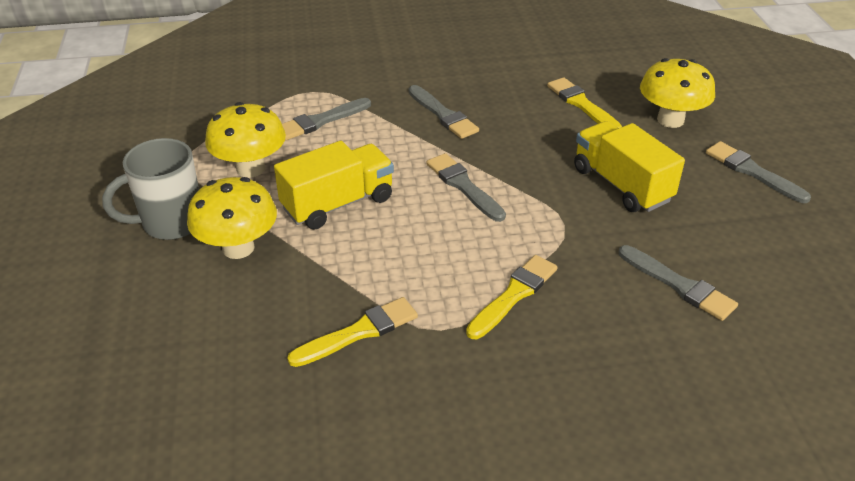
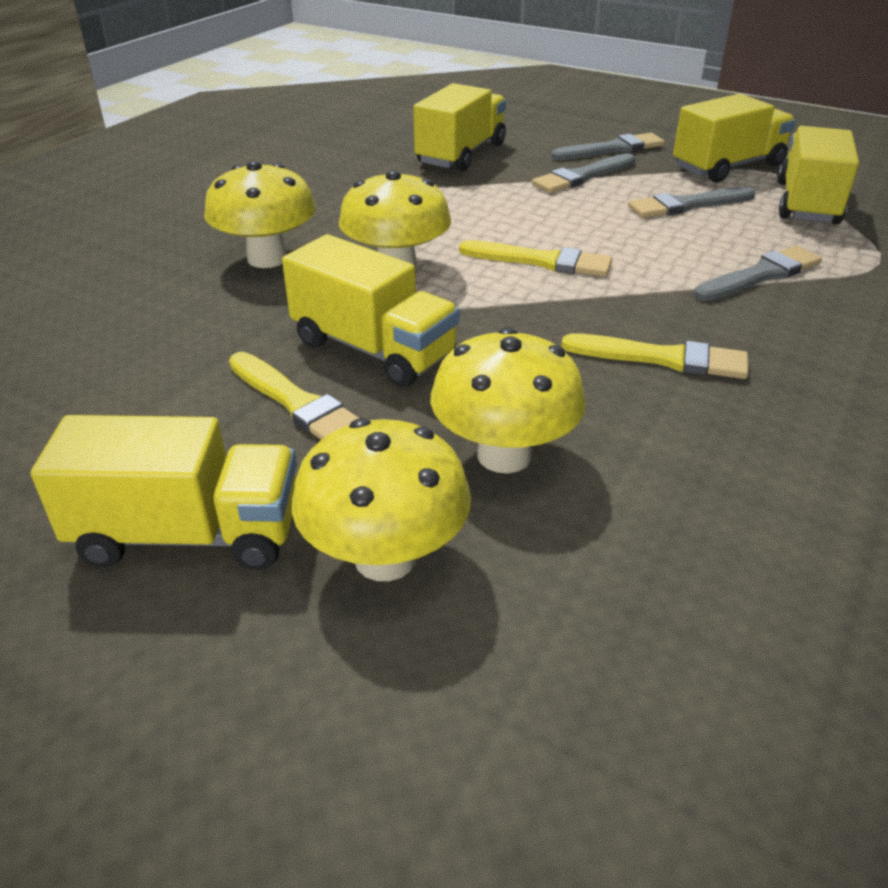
grey brush: [282,98,371,140] [409,85,479,139] [426,153,506,222] [619,245,738,321] [706,141,811,203] = 5 -> [532,153,635,193] [551,133,665,160] [628,187,756,218] [694,245,822,301] = 4
grey mug: [102,138,199,240] = 1 -> none = 0
yellow mushroom: [187,177,277,259] [205,102,286,178] [640,58,715,128] = 3 -> [204,161,316,268] [292,418,471,581] [339,170,451,273] [431,328,586,473] = 4
yellow truck: [274,141,394,230] [574,121,685,212] = 2 -> [31,415,297,570] [282,234,460,387] [413,83,506,171] [673,94,796,182] [778,126,859,224] = 5

